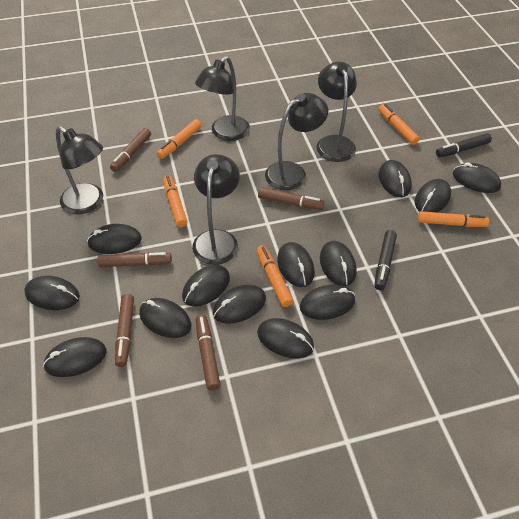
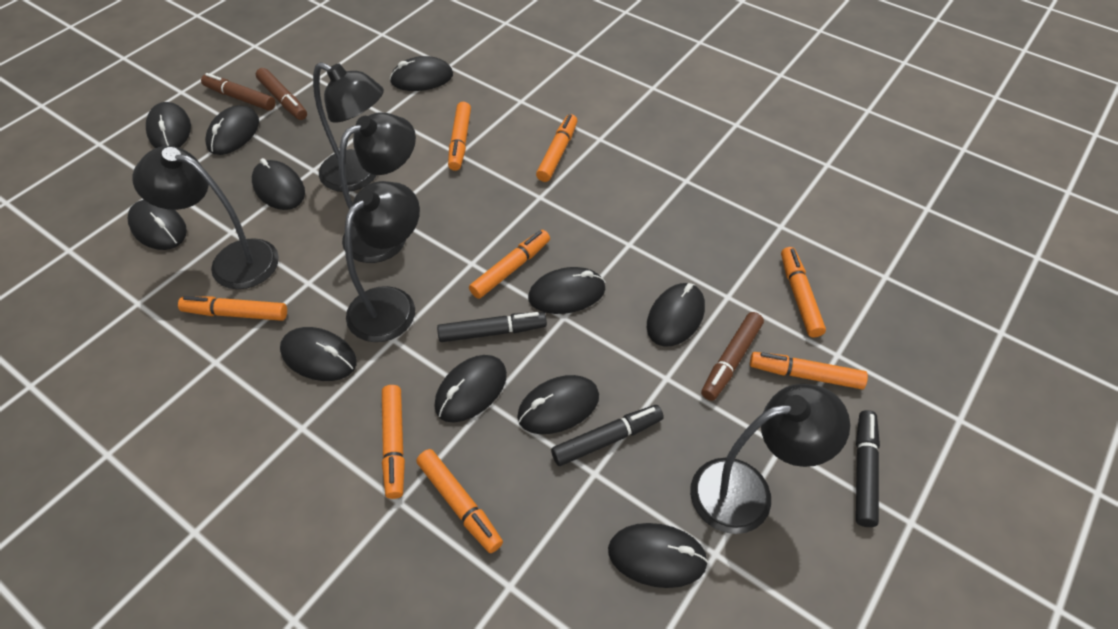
black marker: [374,230,397,290] [436,133,492,157] = 2 -> [437,312,547,342] [551,405,664,466] [856,410,880,527] = 3
black mouse: [24,276,80,310] [43,337,106,377] [87,224,142,254] [139,298,191,338] [182,265,230,307] [213,285,266,324] [257,318,314,358] [277,242,315,287] [300,285,355,320] [320,241,357,286] [379,160,412,197] [415,179,451,212] [453,162,501,193] = 13 -> [128,200,187,250] [146,102,191,148] [205,105,259,155] [252,158,305,210] [280,327,357,381] [390,56,453,91] [434,355,507,423] [517,375,599,434] [528,267,605,314] [608,523,708,588] [647,283,705,346] = 11
brown marker: [97,252,172,267] [110,128,151,172] [115,294,134,367] [196,315,220,390] [258,187,324,210] = 5 -> [201,73,276,111] [256,68,307,120] [701,312,764,401] = 3
orange marker: [157,119,202,159] [163,175,188,227] [256,245,293,307] [379,104,420,145] [418,211,489,227] = 5 -> [178,296,287,321] [382,385,405,499] [416,449,503,553] [448,102,471,171] [469,230,550,299] [536,114,577,182] [750,352,868,389] [781,247,826,337] = 8

